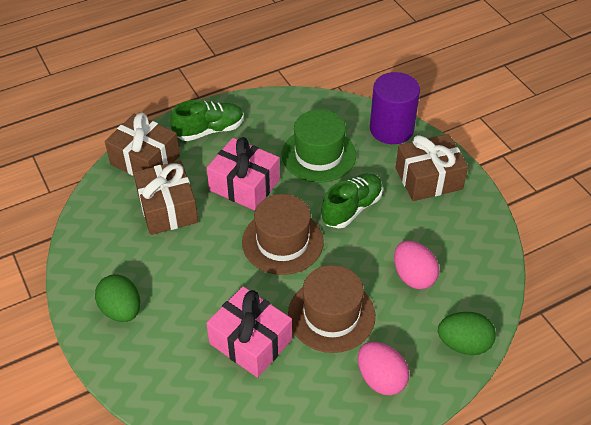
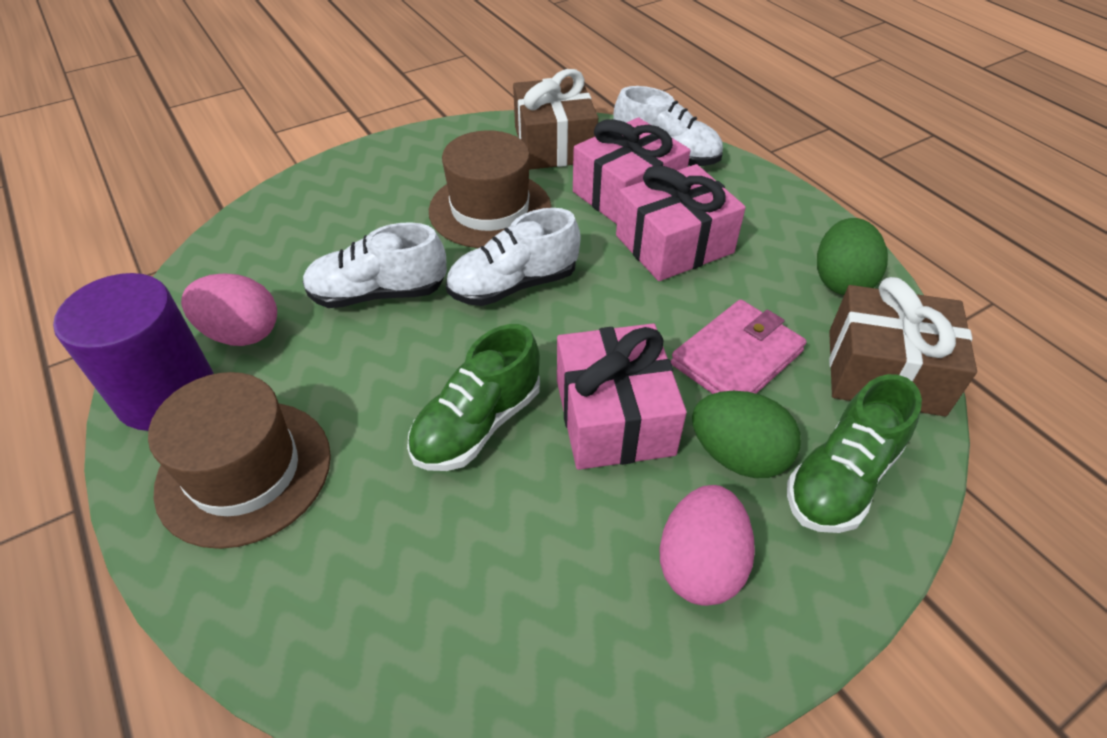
brown gift: [105,113,180,176] [133,161,198,235] [395,134,468,201] = 3 -> [513,69,598,170] [829,277,977,416] = 2
green hat: [282,110,356,183] = 1 -> none = 0
pink gift: [206,286,292,378] [207,137,280,211] = 2 -> [557,323,687,470] [573,117,690,224] [616,164,746,281] = 3
pink wallet: none = 0 -> [671,299,807,394] = 1
white shoe: none = 0 -> [303,222,447,308] [446,208,580,306] [613,86,723,166] = 3

